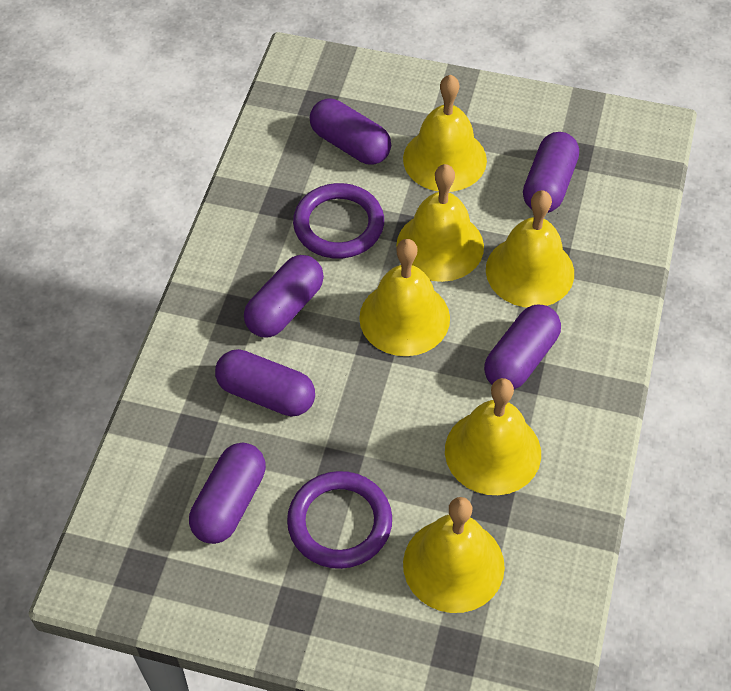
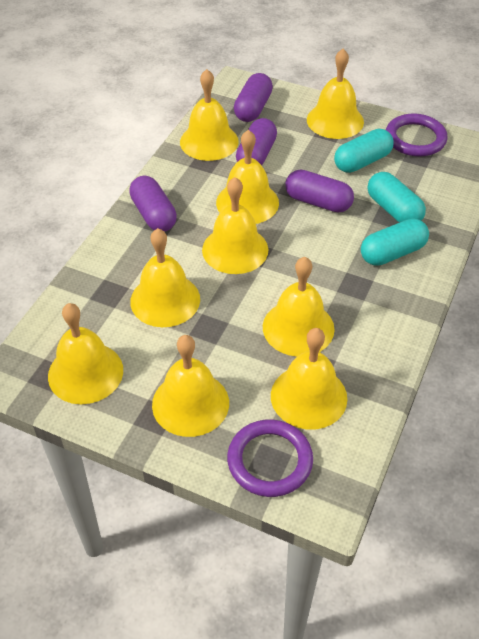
purple capsule: [189,443,266,544] [215,349,315,417] [244,255,324,337] [310,99,391,165] [484,305,561,389] [523,132,579,213] = 6 -> [129,176,177,232] [234,73,273,122] [236,118,277,165] [285,169,354,213] = 4
turquoise capsule: none = 0 -> [334,129,394,173] [361,218,429,266] [368,172,426,223] = 3
yellow bell: [359,239,450,356] [396,164,484,282] [403,75,487,192] [403,497,505,613] [445,378,541,495] [486,190,574,308] = 6 -> [48,303,123,404] [130,228,200,327] [152,335,229,437] [180,69,239,161] [202,177,268,274] [216,130,279,224] [263,257,335,357] [271,328,347,430] [307,49,364,139] = 9

